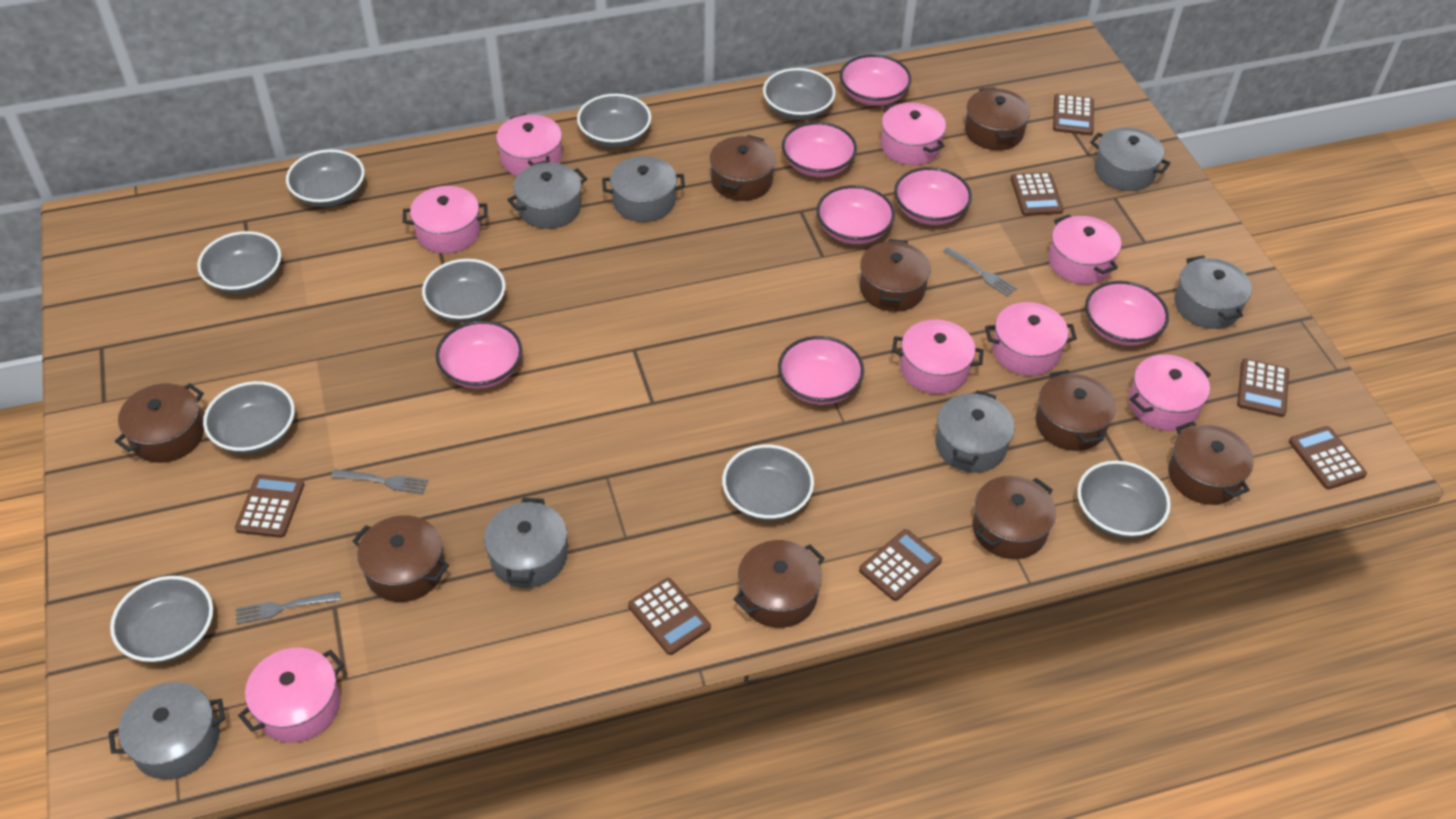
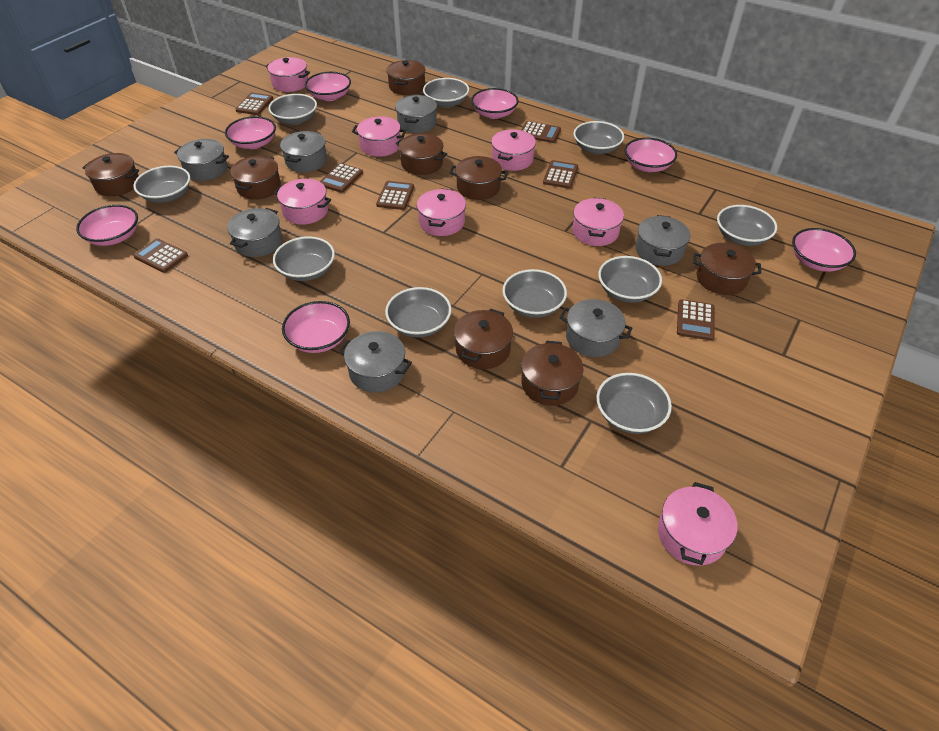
brown pot: [115,383,204,463] [353,515,449,602] [710,135,776,201] [734,540,825,628] [860,239,931,312] [965,87,1030,150] [972,476,1056,559] [1035,370,1116,451] [1168,421,1254,505] = 9 -> [83,153,139,196] [230,156,281,200] [386,60,425,95] [396,133,447,175] [450,156,508,200] [454,308,513,369] [521,341,584,406] [693,243,761,295] = 8
grey bowl: [110,576,213,663] [197,231,281,294] [203,381,295,454] [286,150,365,207] [422,259,506,323] [577,94,651,147] [722,445,814,521] [763,68,836,120] [1077,461,1171,538] = 9 -> [133,166,191,203] [268,94,317,125] [273,236,335,281] [385,287,452,338] [423,78,469,108] [502,269,567,318] [574,121,624,154] [596,373,672,434] [598,256,662,303] [717,205,777,246] = 10
grey fork: [236,591,341,624] [331,469,428,494] [943,247,1017,297] = 3 -> none = 0
pink pot: [238,647,344,743] [403,186,488,253] [496,113,562,176] [881,103,946,165] [892,320,984,394] [985,302,1077,376] [1048,215,1121,285] [1129,355,1211,431] = 8 -> [266,57,310,92] [274,179,331,225] [352,116,406,157] [417,189,466,236] [491,129,536,171] [572,197,624,246] [658,482,738,566] = 7

